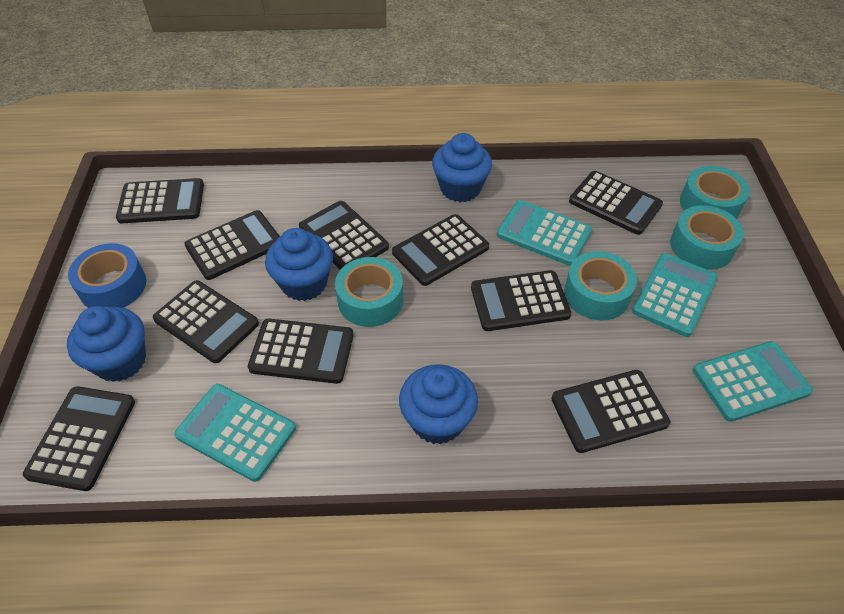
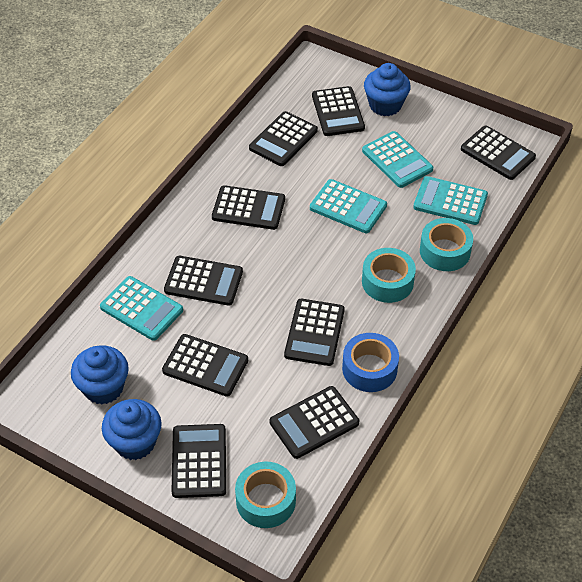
black calculator: [23,386,135,491] [116,178,204,223] [153,280,259,363] [184,210,280,280] [248,319,354,384] [299,201,389,270] [392,214,489,286] [471,270,571,331] [551,370,671,453] [569,171,663,235] = 10 -> [162,334,248,397] [164,256,243,306] [172,424,226,498] [212,185,285,230] [249,111,318,166] [269,386,359,459] [284,299,345,366] [312,86,365,136] [461,125,536,180] = 9
blue cupcake: [67,306,146,382] [265,228,333,301] [399,364,478,444] [432,133,492,202] = 4 -> [71,345,129,405] [102,399,162,460] [364,63,411,116] = 3
turquoise tape: [335,257,403,327] [564,251,637,320] [670,205,744,270] [680,166,750,219] = 4 -> [235,462,296,528] [362,248,416,303] [420,218,473,271] = 3

